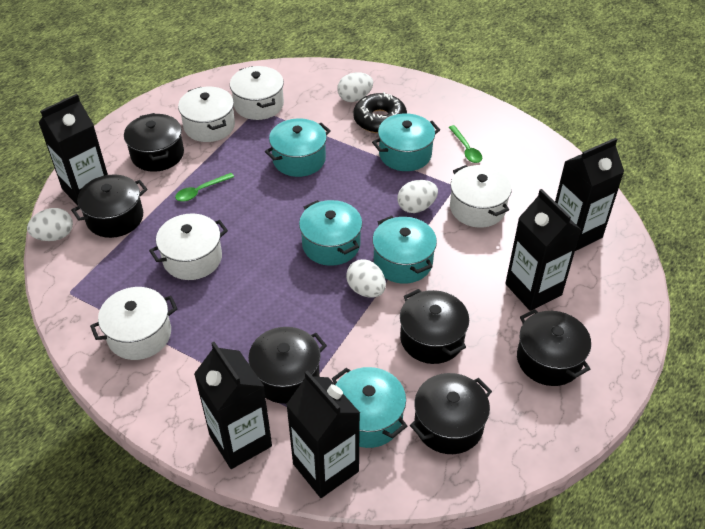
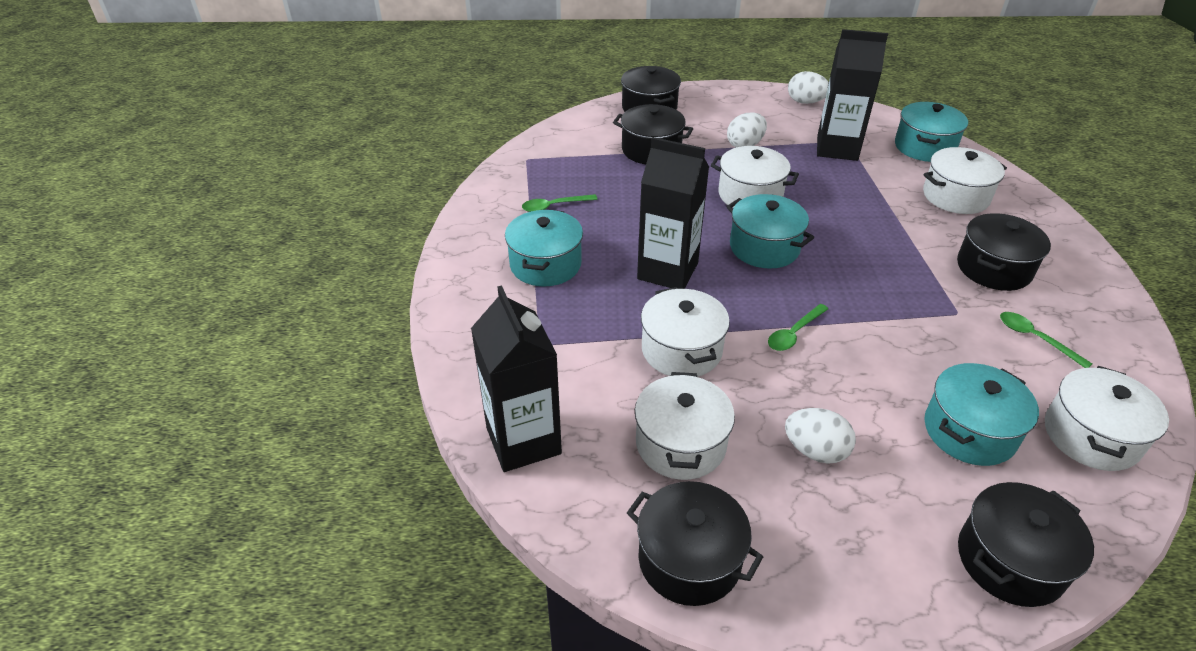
black carton: [38,94,108,205] [194,342,272,469] [286,370,360,498] [505,189,581,311] [555,138,624,251] = 5 -> [471,285,562,472] [637,137,709,289] [817,29,888,161] = 3
black donut: [353,92,407,133] = 1 -> none = 0
black pot: [71,174,148,238] [124,113,184,172] [248,327,327,404] [400,289,469,364] [410,373,492,454] [517,309,591,386] = 6 -> [613,104,693,164] [621,66,681,112] [627,481,763,606] [957,213,1051,291] [958,482,1094,607] = 5
green spoon: [175,173,234,202] [449,125,482,163] = 2 -> [522,194,598,212] [768,304,828,351] [1000,312,1092,368] = 3
turquoise pot: [265,118,331,177] [299,200,362,266] [332,367,407,448] [372,113,440,171] [372,216,437,283] = 5 -> [505,209,583,287] [727,194,814,269] [895,102,968,162] [925,363,1039,466] = 4
white egg: [27,208,73,241] [337,72,373,102] [346,259,386,298] [398,180,438,213] = 4 -> [727,112,767,147] [785,408,856,464] [788,71,829,104] = 3

